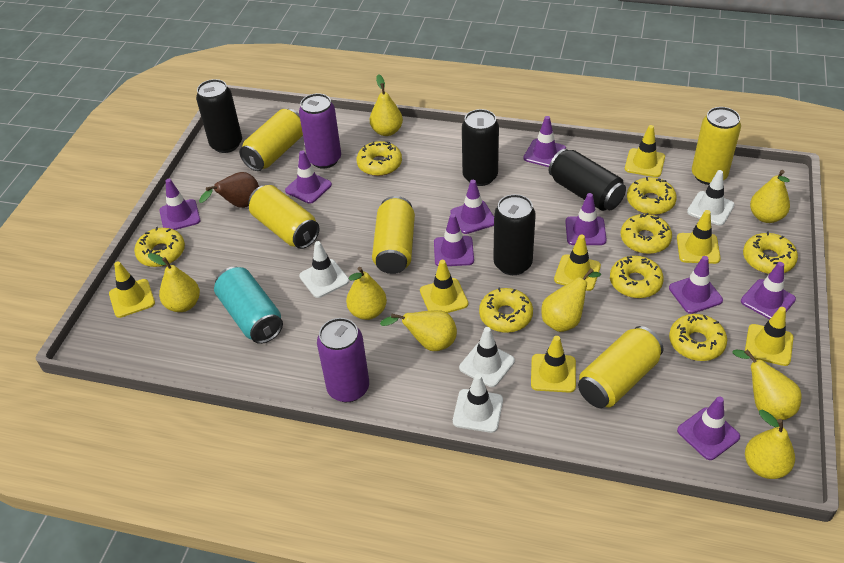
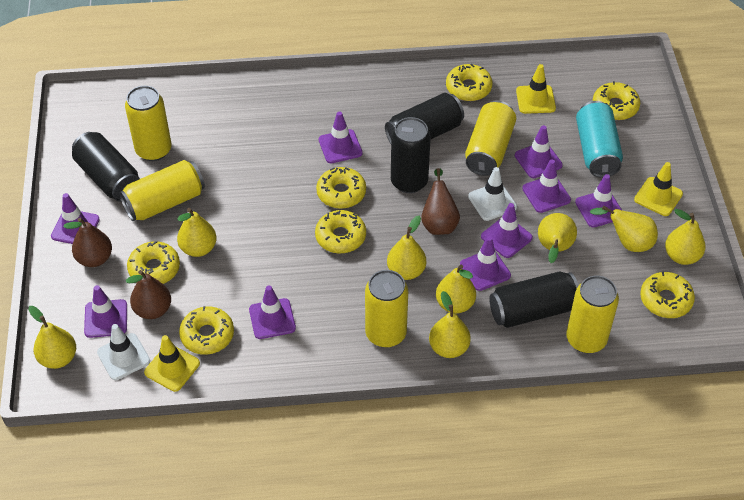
brown pear: [199,172,259,208] = 1 -> [64,218,112,267] [126,270,171,319] [421,168,460,235] = 3
purple can: [299,93,341,169] [317,318,369,402] = 2 -> none = 0
white traffic cone: [299,241,349,298] [453,374,503,433] [459,327,515,387] [687,170,735,226] = 4 -> [97,324,150,380] [468,167,517,221] = 2
yellow donut: [134,227,185,267] [357,141,402,176] [479,288,533,333] [610,256,664,298] [621,213,672,254] [627,177,677,215] [669,314,727,361] [743,231,798,274] = 8 -> [127,241,180,284] [179,306,234,355] [315,210,366,253] [316,167,366,209] [446,64,492,101] [593,81,640,120] [640,271,695,318] = 7
yellow traffic cone: [109,262,155,318] [420,260,468,313] [531,336,576,393] [554,235,601,291] [625,125,665,177] [677,210,721,264] [745,307,793,366] = 7 -> [144,335,200,392] [516,64,556,114] [634,162,683,216] = 3

